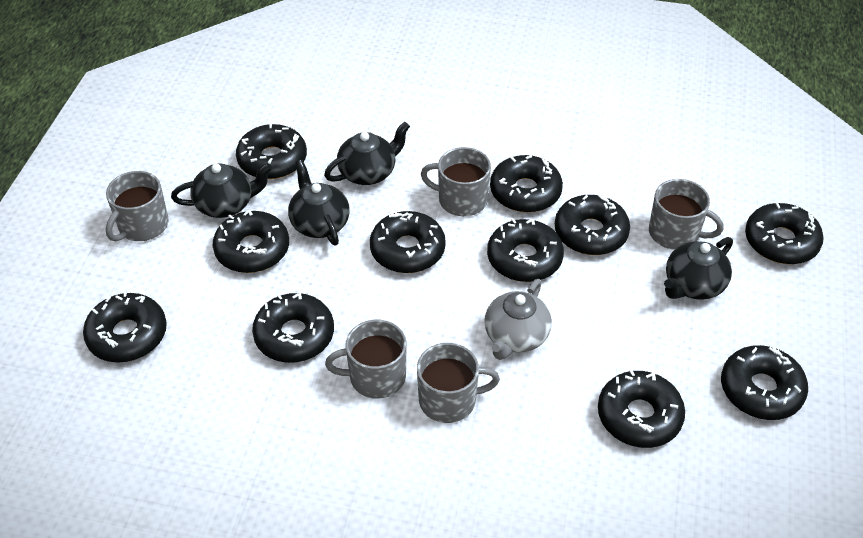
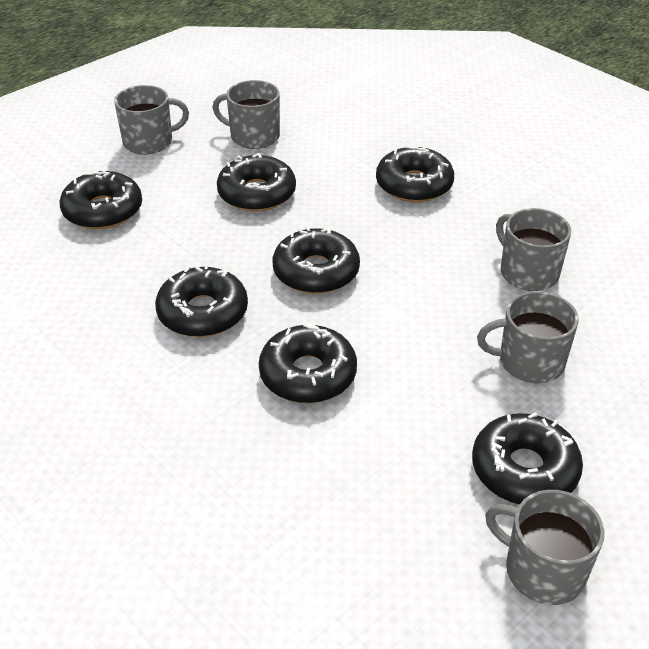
black donut: [83,291,167,363] [213,210,289,273] [236,123,307,179] [252,293,334,363] [370,211,446,273] [487,218,564,282] [490,155,563,213] [555,195,630,255] [598,369,685,448] [721,345,808,420] [745,203,824,264] = 11 -> [59,171,142,229] [155,264,248,337] [217,153,296,212] [259,322,357,403] [273,226,360,294] [376,145,454,202] [472,412,583,504] = 7
black teapot: [171,163,272,218] [288,160,350,246] [324,122,410,185] [664,237,733,300] = 4 -> none = 0
grey teapot: [484,279,552,360] = 1 -> none = 0

